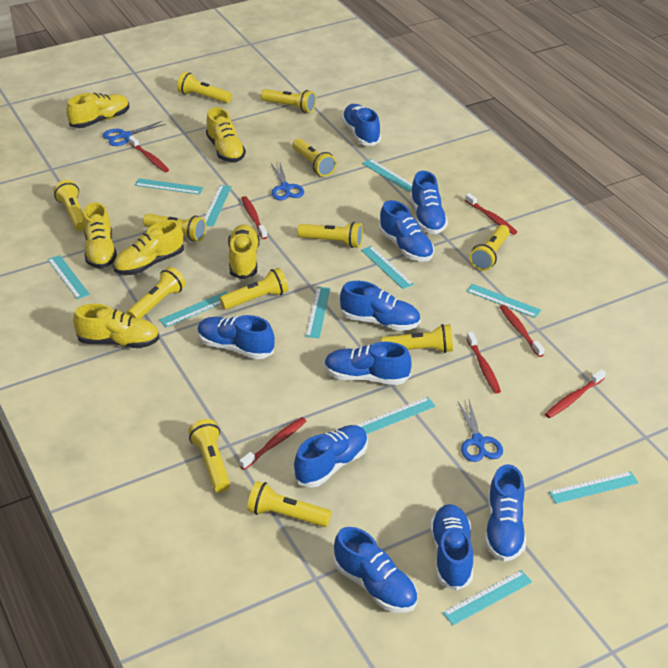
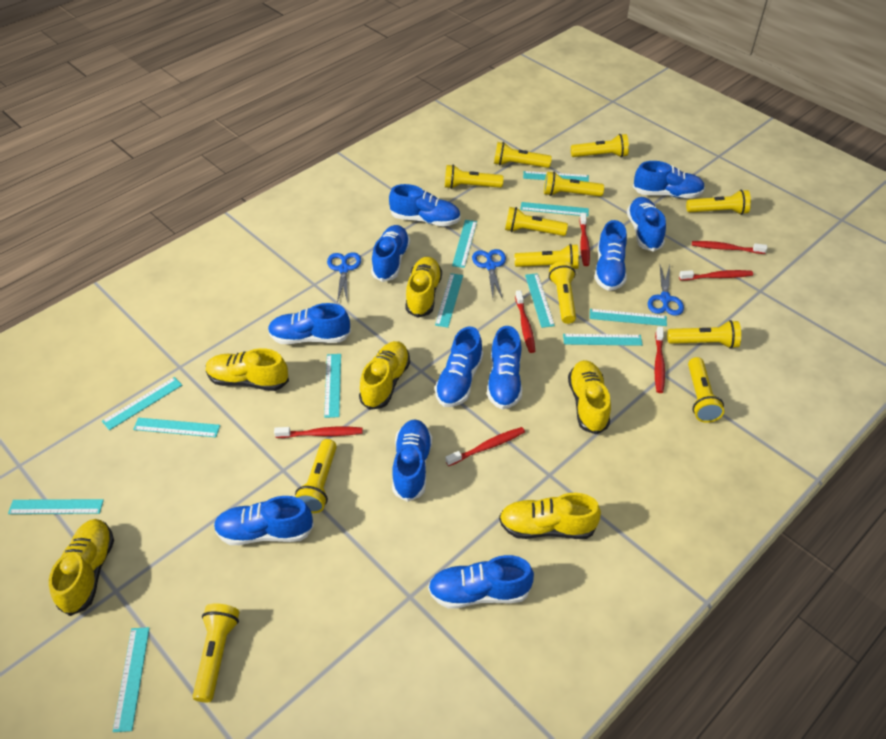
blue shoe: [197,315,275,359] [294,425,368,488] [324,342,412,385] [334,527,417,613] [340,281,421,331] [342,104,381,146] [379,200,434,262] [410,171,448,234] [430,504,473,591] [485,464,526,562] = 10 -> [214,496,314,545] [268,303,351,344] [371,225,410,282] [389,184,461,226] [392,419,432,502] [428,555,534,609] [435,326,483,407] [487,326,522,409] [595,220,627,291] [627,197,666,252] [633,161,705,198] = 11
turquoise ruler: [47,255,90,299] [135,178,204,195] [159,291,228,327] [204,185,232,227] [305,287,330,338] [356,397,436,434] [361,246,414,289] [362,159,412,192] [442,570,532,625] [466,284,541,318] [549,471,638,504] = 11 -> [8,499,104,514] [102,377,182,430] [113,627,150,732] [133,418,220,437] [324,354,341,418] [435,273,463,328] [452,220,477,268] [520,202,589,217] [523,171,589,182] [525,273,555,328] [563,334,642,346] [590,309,667,326] = 12

